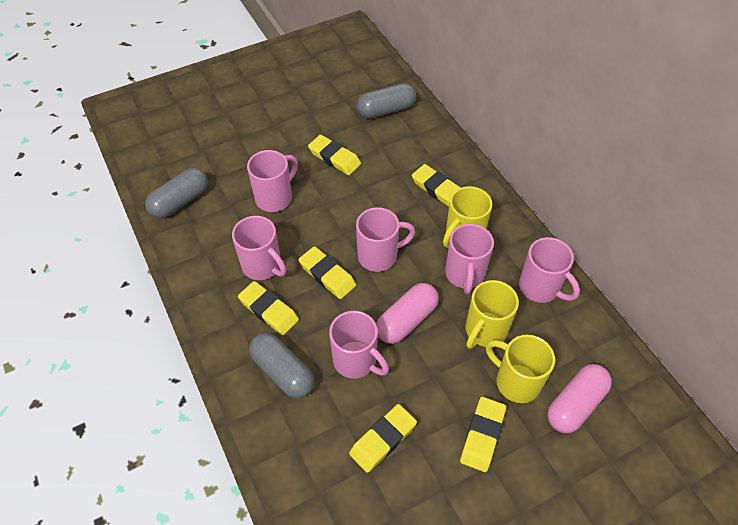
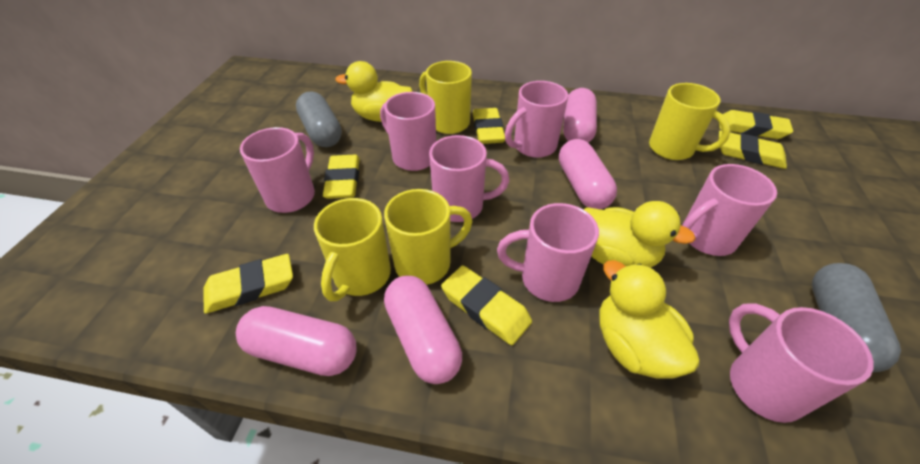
grey capsule: [145,168,208,219] [249,333,314,399] [357,83,416,119] = 3 -> [296,91,342,147] [812,263,901,372] = 2
pink capsule: [376,283,439,344] [547,364,612,433] = 2 -> [236,306,356,376] [384,276,462,384] [559,139,617,209] [563,88,597,143] = 4
pink mug: [232,216,286,280] [247,150,298,212] [329,311,389,379] [356,207,415,272] [445,224,494,294] [519,237,580,303] = 6 -> [240,127,315,213] [380,92,436,171] [429,135,509,222] [497,203,599,302] [505,81,568,158] [682,164,777,256] [729,304,874,423] = 7
yellow duck: none = 0 -> [335,61,413,122] [584,201,696,268] [599,260,699,378] = 3
yellow mug: [443,186,492,248] [466,280,519,349] [486,335,555,403] = 3 -> [314,198,391,301] [384,189,472,285] [419,61,472,134] [649,83,730,160] = 4

